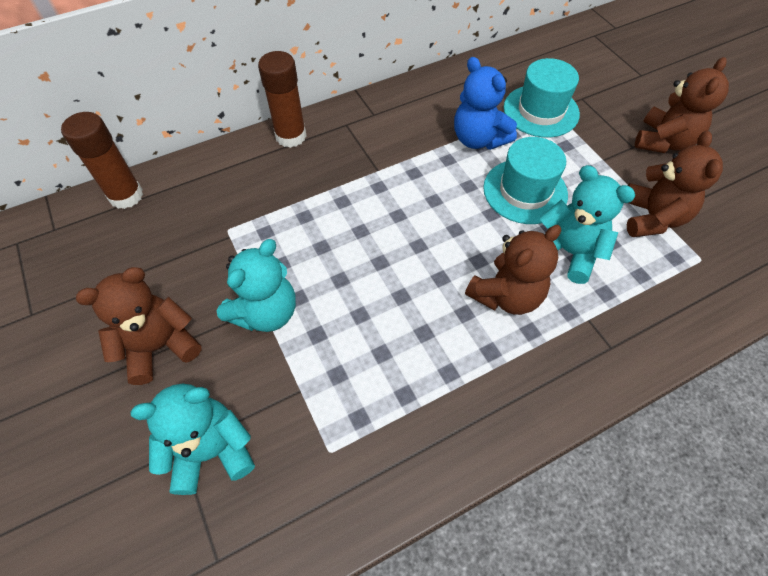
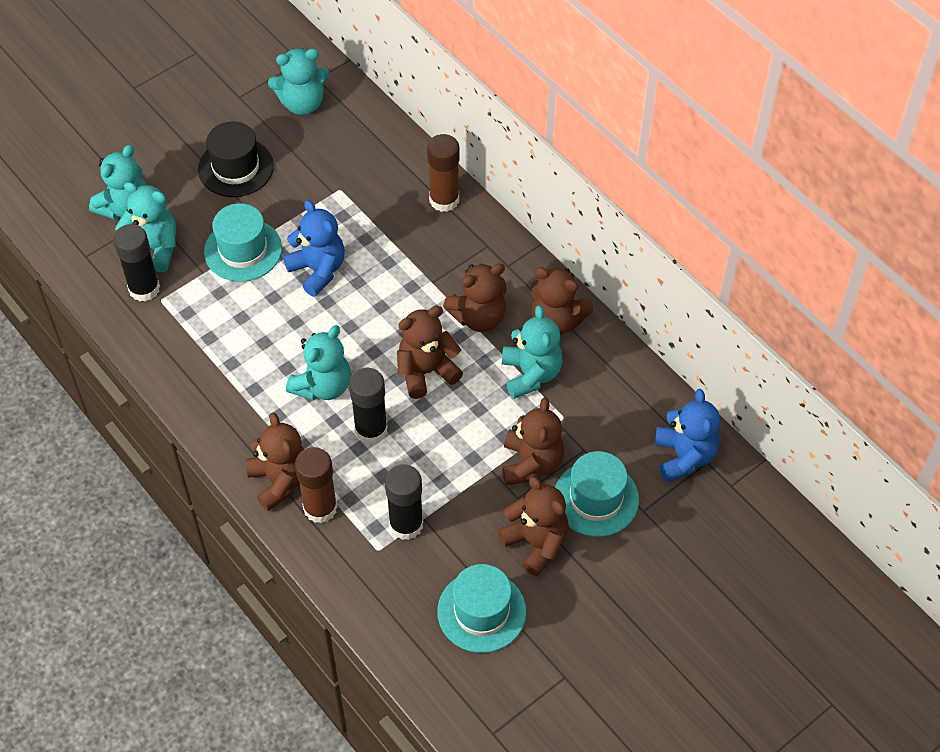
black glue stick: none = 0 -> [113,224,160,302] [349,368,388,444] [385,464,423,540] = 3
black hat: none = 0 -> [198,121,274,197] = 1
blue teddy bear: [454,57,517,150] = 1 -> [283,200,345,297] [655,389,720,482] = 2
brown teddy bear: [76,267,202,385] [465,225,561,315] [627,131,723,237] [635,57,729,153] = 4 -> [246,413,304,511] [397,306,463,399] [443,263,507,332] [498,476,568,576] [502,397,564,485] [531,267,593,335] = 6
turquoise hat: [483,137,568,224] [503,58,580,138] = 2 -> [204,203,282,282] [437,564,526,653] [555,451,639,537] = 3
turquoise teddy bear: [130,384,255,495] [217,239,296,332] [539,165,635,284] = 3 -> [89,144,146,220] [115,182,176,272] [268,48,329,115] [286,325,351,401] [502,305,563,399] = 5

